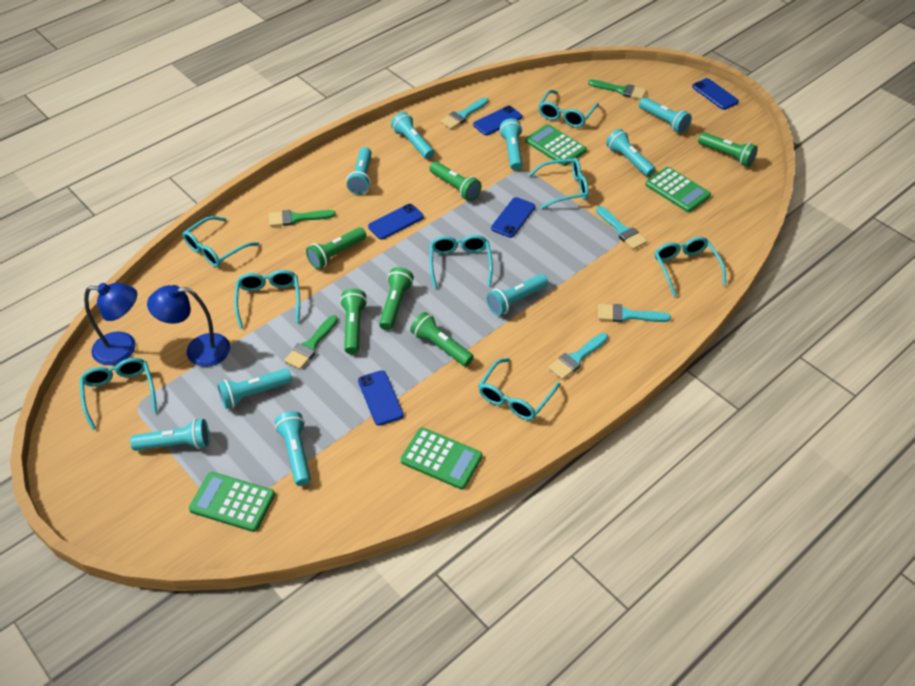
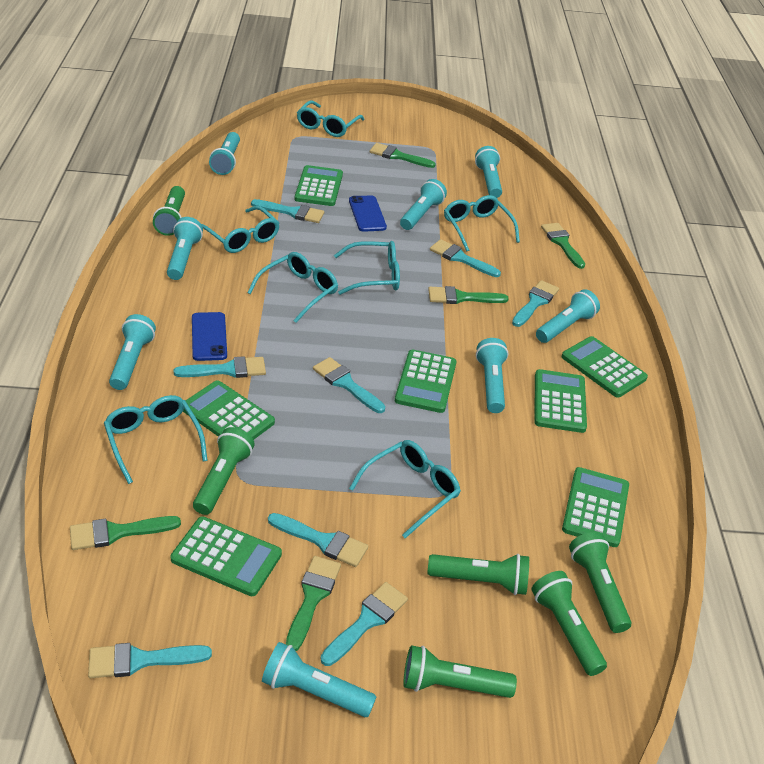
blue lamp: [84,283,137,365] [147,285,230,367] = 2 -> none = 0
blue phone: [358,370,404,426] [368,204,424,240] [473,106,522,136] [491,197,535,238] [692,78,739,110] = 5 -> [192,312,227,361] [349,195,387,232] = 2
green brush: [269,210,336,227] [284,315,338,370] [588,79,646,100] = 3 -> [70,516,181,550] [286,556,341,651] [370,143,436,168] [428,286,509,304] [541,223,585,269] = 5
green calculator: [189,472,275,532] [400,427,483,490] [525,124,587,166] [645,167,711,212] = 4 -> [170,517,282,596] [183,380,275,440] [295,165,343,206] [395,349,457,413] [534,369,587,433] [562,336,648,398] [562,467,629,547] = 7
turquoise brush: [440,98,488,129] [548,333,608,380] [596,206,647,250] [598,304,671,322] = 4 -> [88,643,212,678] [174,356,266,378] [251,199,324,223] [268,513,368,567] [313,357,385,413] [321,582,408,666] [430,239,501,277] [512,280,559,327] = 8
turquoise flashlight: [130,419,210,451] [217,368,292,409] [275,411,311,486] [347,147,372,194] [391,112,434,159] [486,274,548,316] [499,119,523,171] [606,129,656,177] [639,97,692,133] = 9 -> [109,314,156,390] [167,217,203,280] [209,132,240,175] [262,642,376,717] [400,179,447,230] [475,146,502,198] [476,338,509,413] [536,289,600,343] = 8
turquoise glasses: [80,358,157,430] [183,216,259,267] [234,270,300,329] [429,235,493,289] [478,358,561,420] [528,158,589,209] [538,90,599,128] [655,237,726,296] = 8 -> [104,395,208,484] [201,206,280,253] [247,252,338,323] [297,101,364,137] [334,241,400,295] [349,440,461,538] [444,195,520,252] = 7

